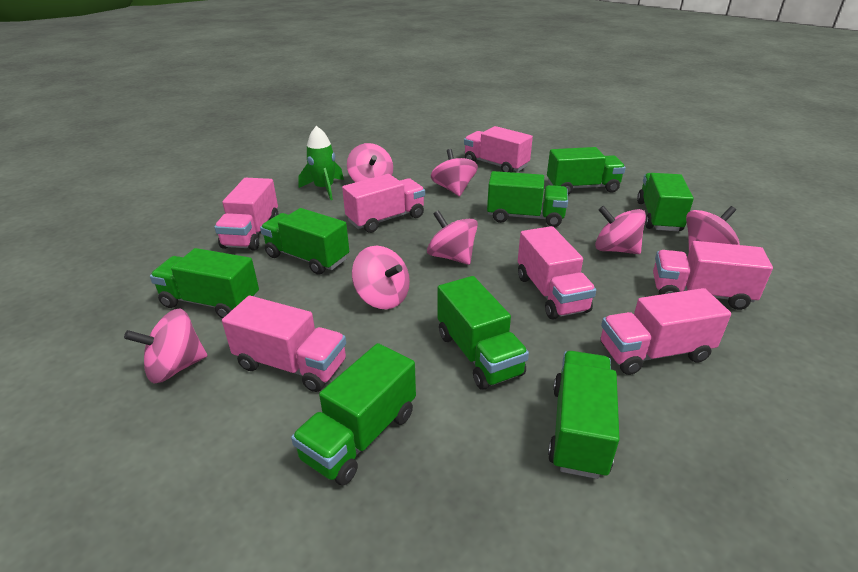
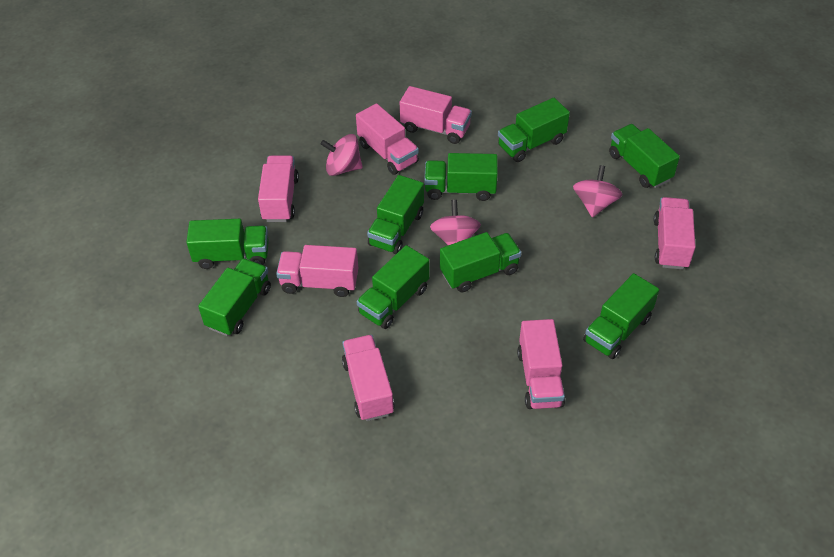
green rocket: [298,126,344,200] = 1 -> none = 0
green truck: [150,248,259,319] [260,208,349,275] [291,343,416,486] [437,276,529,390] [487,171,568,227] [547,147,626,195] [548,351,620,479] [637,173,694,231] = 8 -> [186,219,269,269] [198,258,271,336] [357,245,429,329] [367,175,424,254] [424,153,498,201] [440,232,521,292] [498,98,570,162] [583,273,659,359] [609,124,680,188] = 9
pink spinning top: [124,309,207,383] [347,143,393,182] [352,246,410,309] [427,210,478,265] [431,149,478,196] [595,206,646,254] [686,206,740,250] = 7 -> [320,134,363,176] [430,200,481,245] [573,165,623,218] = 3

